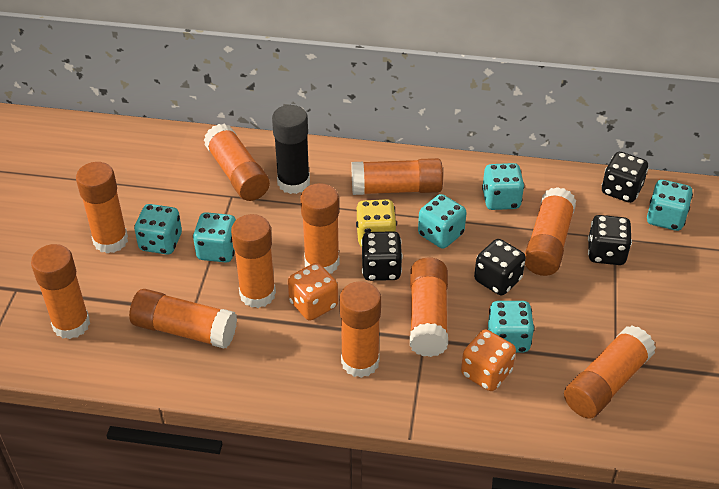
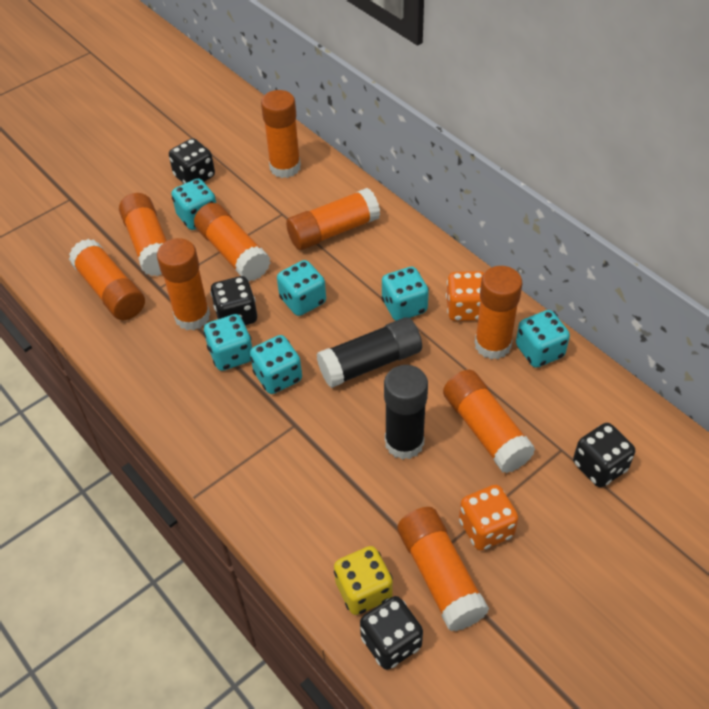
black glue stick: [272,105,310,194] = 1 -> [317,317,422,388] [384,365,428,460] = 2
orange glue stick: [31,244,90,339] [76,162,128,254] [129,289,237,348] [204,123,270,201] [231,214,276,308] [300,183,340,274] [339,281,381,378] [351,158,443,195] [410,257,448,357] [525,187,576,276] [564,325,656,418] = 11 -> [69,239,145,320] [119,193,167,276] [157,238,210,330] [194,203,270,281] [261,90,301,178] [286,188,380,250] [397,507,489,631] [443,370,535,473] [475,266,522,359] = 9

